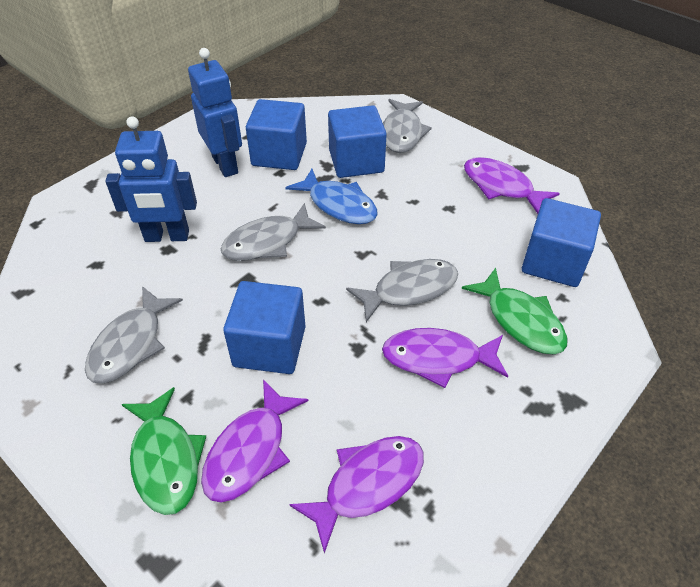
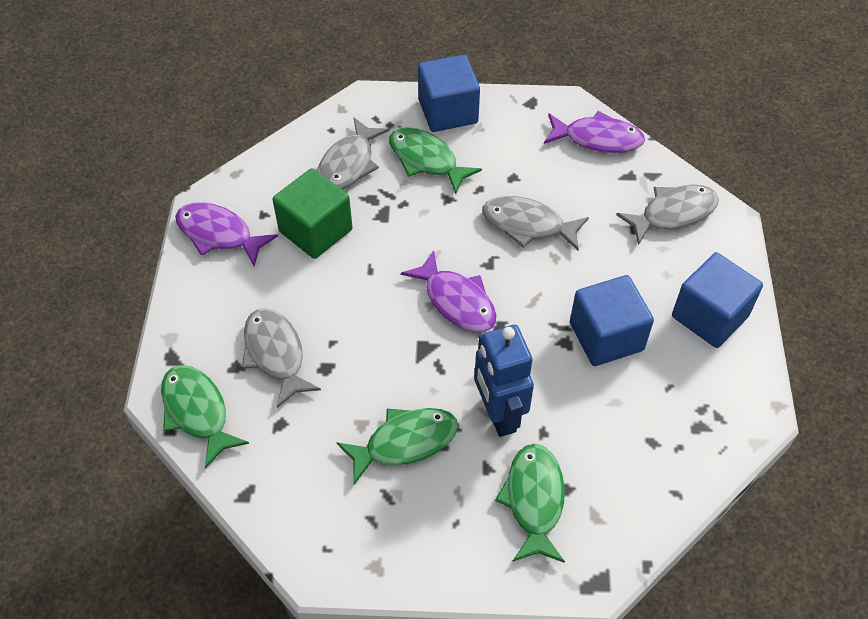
blue cube: [223,281,306,374] [246,99,307,170] [328,105,387,178] [522,198,601,287] = 4 -> [418,55,480,132] [570,275,654,366] [672,252,763,348] = 3
blue fish: [285,169,378,224] = 1 -> none = 0
blue robot: [105,116,197,242] [188,48,242,177] = 2 -> [474,325,534,437] = 1
green cube: none = 0 -> [272,168,353,259] = 1
green fish: [122,387,206,515] [462,268,567,354] = 2 -> [161,365,249,469] [336,408,458,485] [389,127,482,194] [495,444,565,563] = 4
purple fish: [201,379,308,503] [289,436,424,553] [382,328,508,388] [464,157,560,214] = 4 -> [175,202,278,266] [401,250,496,332] [544,111,645,153] = 3

